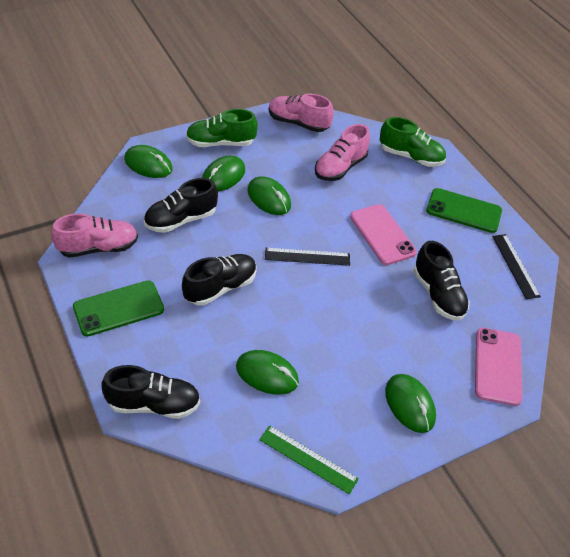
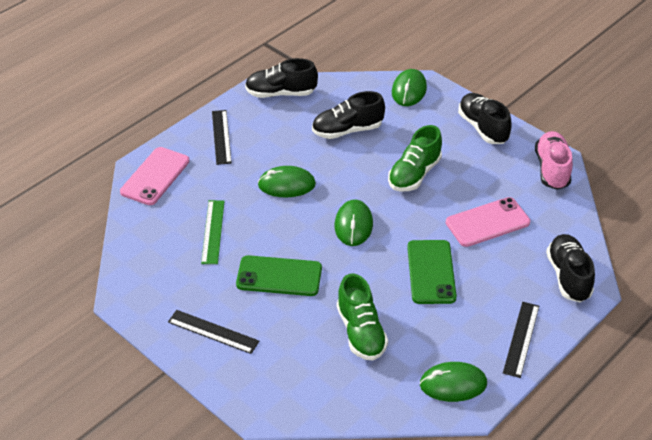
black ruler: [265,248,350,266] [492,234,541,299] = 2 -> [168,310,259,354] [212,110,232,165] [503,302,539,378] = 3
green mouse: [124,145,173,178] [202,156,245,191] [236,350,299,395] [248,176,291,215] [385,374,436,433] = 5 -> [258,166,316,197] [335,199,373,246] [392,69,427,106] [420,362,487,402] = 4
pink shoe: [51,213,138,257] [269,94,334,132] [315,124,370,181] = 3 -> [535,131,573,190] = 1

